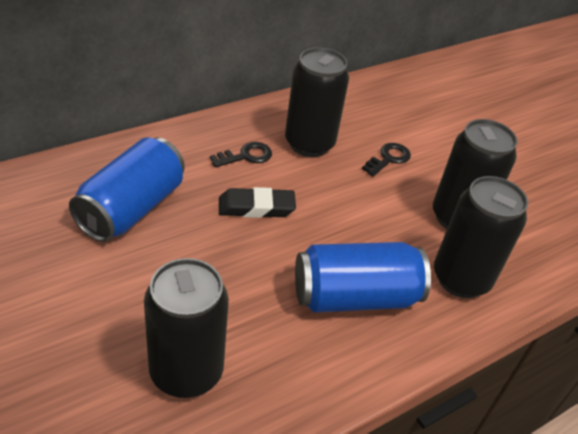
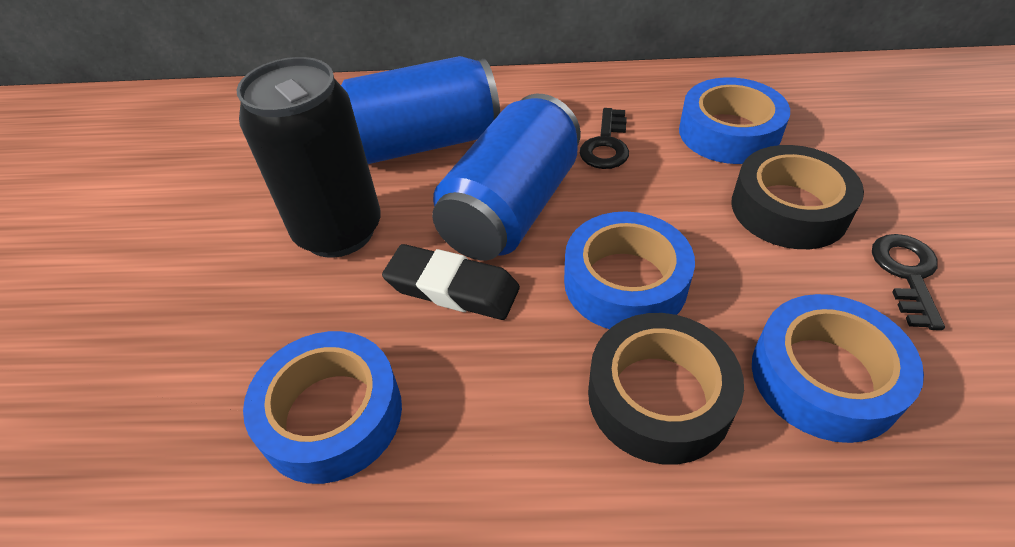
black can: [144,258,229,398] [285,47,349,157] [433,119,518,229] [434,176,528,298] = 4 -> [236,57,381,258] = 1
black tape: none = 0 -> [588,313,744,465] [732,145,864,249] = 2
blue tape: none = 0 -> [243,331,402,484] [564,211,695,329] [679,77,790,164] [752,294,924,443] = 4

